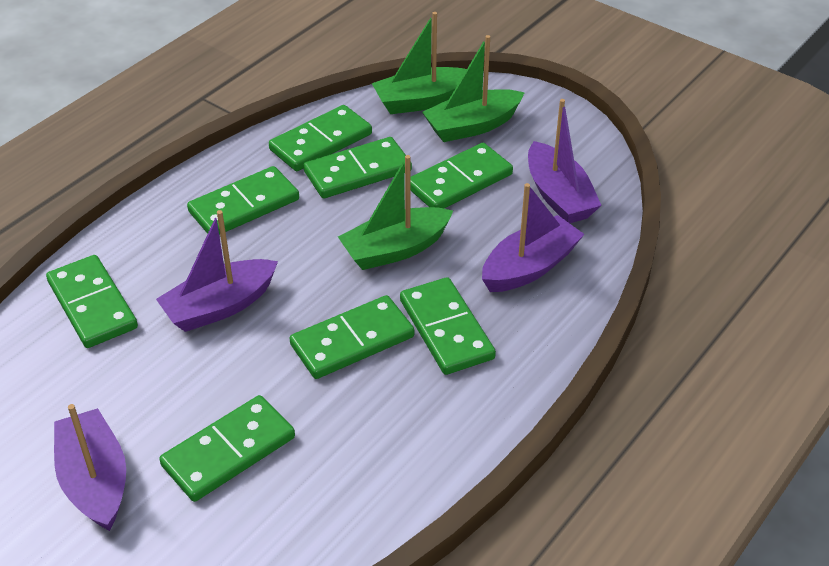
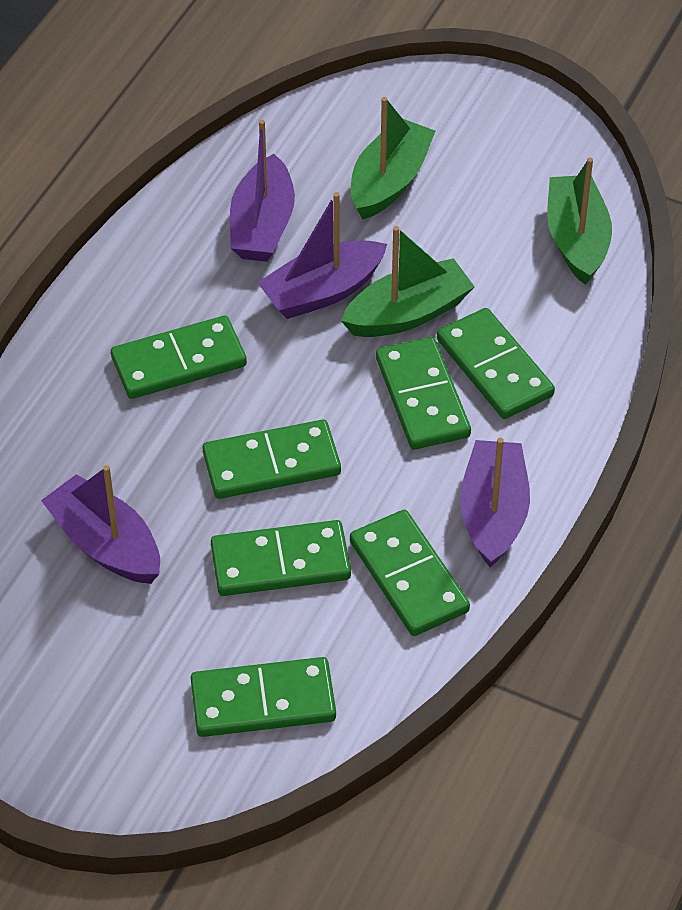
green domino: [46,255,138,348] [159,395,295,502] [187,166,299,235] [269,105,372,171] [290,295,414,379] [304,137,412,198] [400,277,496,375] [410,143,513,208] = 8 -> [111,316,247,399] [191,657,336,737] [203,420,341,499] [211,520,351,596] [350,510,470,636] [376,337,471,449] [437,308,555,419] = 7

